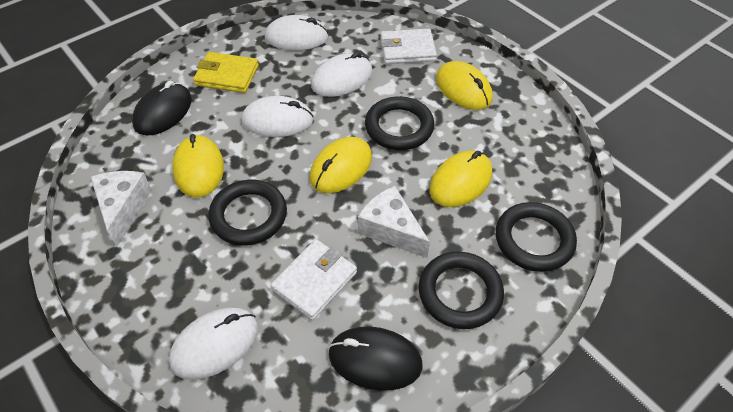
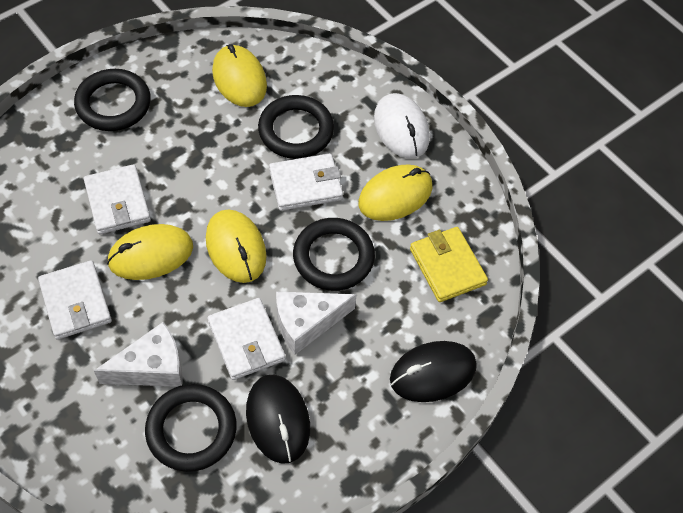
white mouse: [169,307,258,380] [242,96,314,137] [265,15,329,51] [311,52,372,97] = 4 -> [374,93,430,159] = 1
white wallet: [271,239,357,320] [380,29,437,64] = 2 -> [38,260,112,340] [84,164,151,234] [207,298,285,380] [269,153,343,211] = 4

